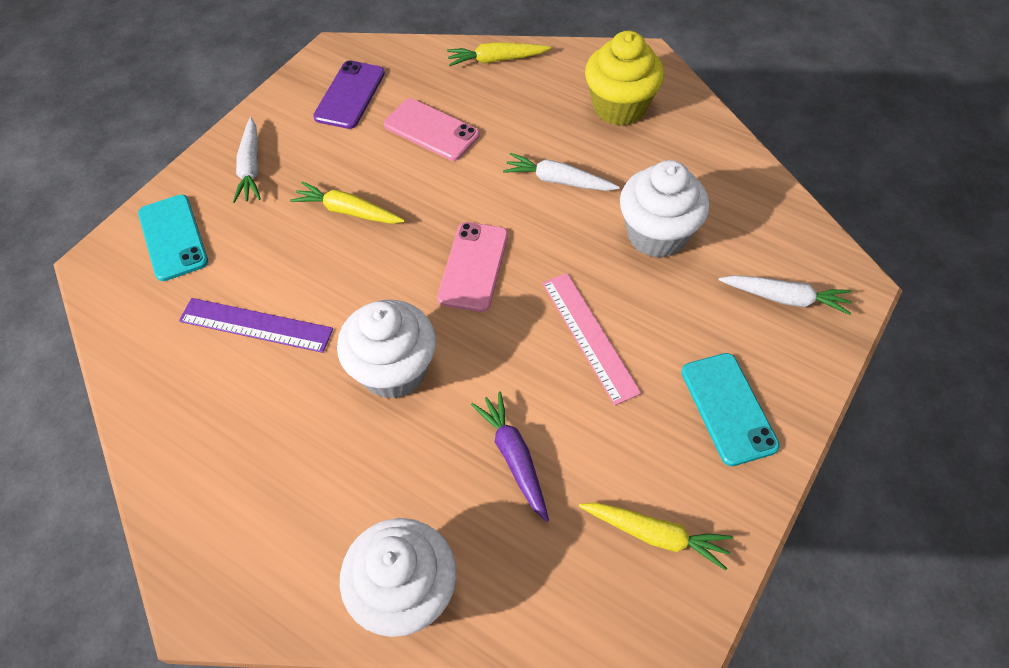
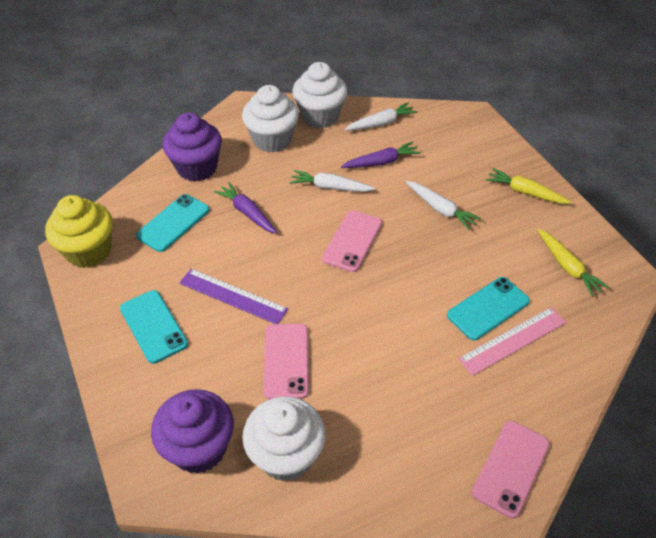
pink phone: [384,99,480,161] [437,222,508,312] = 2 -> [263,324,309,400] [322,210,382,272] [472,421,550,519] = 3
purple carrot: [471,392,549,522] = 1 -> [214,182,277,234] [341,142,421,168] = 2
purple cupcake: none = 0 -> [151,389,234,473] [162,112,222,182] = 2
purple phone: [313,60,385,129] = 1 -> none = 0
turquoise phone: [138,194,208,281] [681,353,780,466] = 2 -> [120,290,188,364] [136,194,210,252] [447,277,530,340] = 3
yellow carrot: [290,181,405,224] [447,42,551,66] [579,503,733,571] = 3 -> [486,168,572,204] [537,229,609,297] = 2

